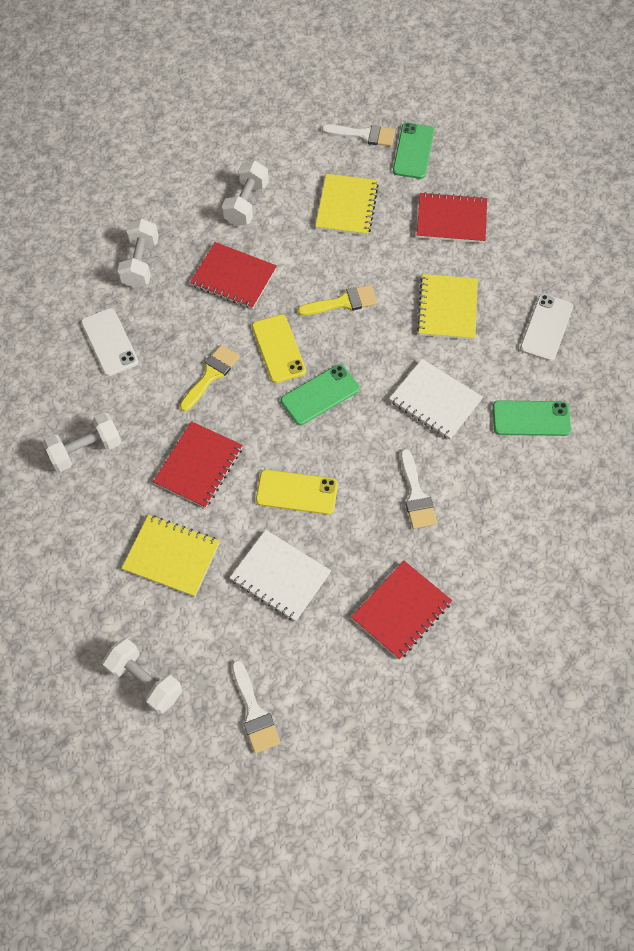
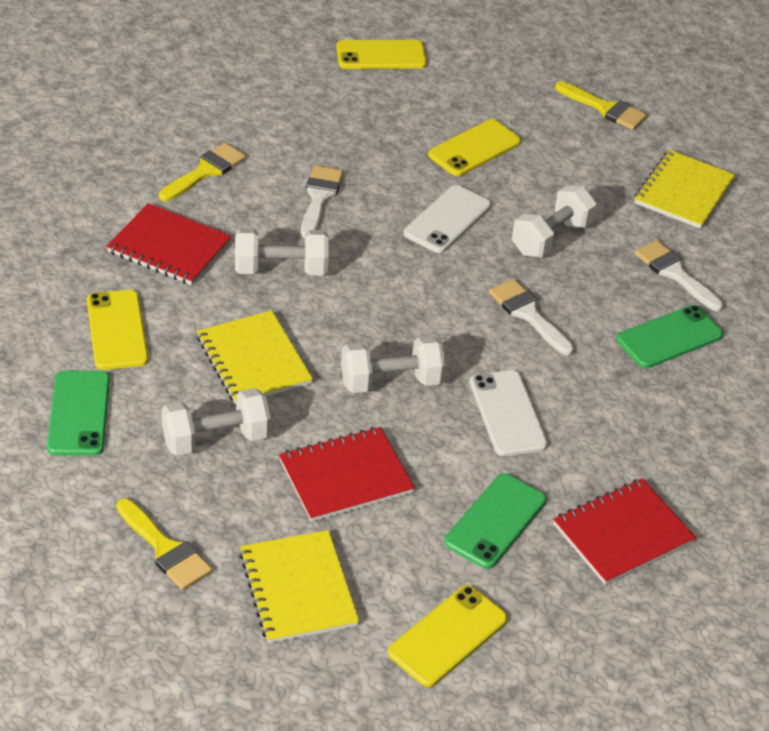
red notebook: [153,421,243,508] [190,242,277,309] [351,561,452,660] [417,192,487,243] = 4 -> [106,203,232,285] [279,427,415,522] [553,478,696,585] = 3
white notebook: [230,530,331,622] [389,359,483,440] = 2 -> none = 0
yellow brush: [180,345,240,411] [298,285,377,316] = 2 -> [116,498,212,590] [159,143,246,201] [555,81,647,130] = 3
yellow phone: [252,314,306,383] [256,470,338,515] = 2 -> [87,290,148,370] [336,40,427,69] [388,585,508,687] [428,119,521,176] = 4

